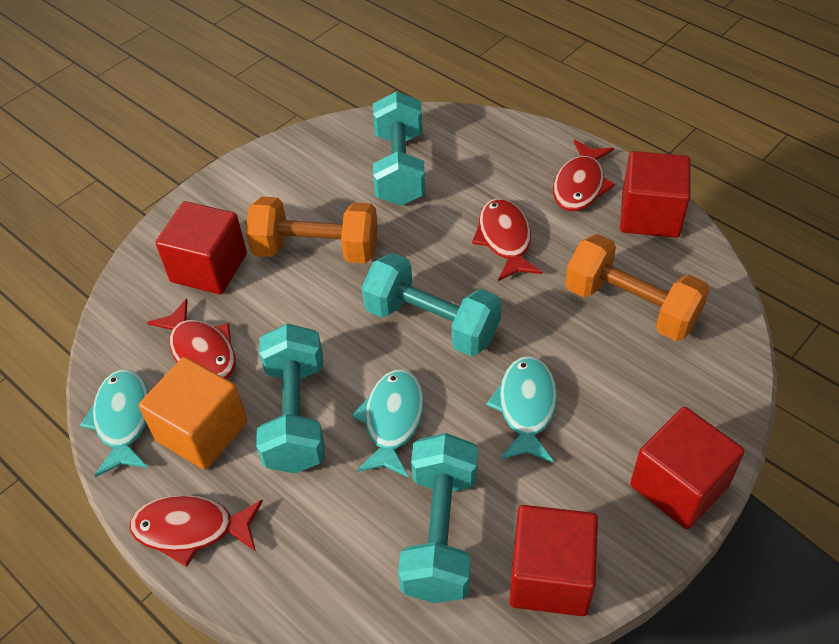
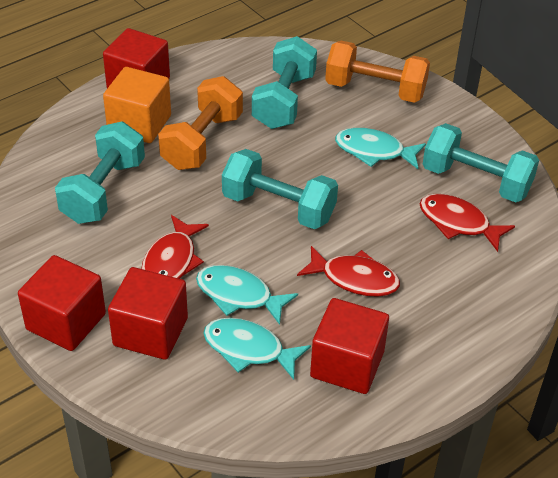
red fish: [130,495,263,567] [147,298,236,379] [472,198,543,281] [553,140,615,211] = 4 -> [141,215,209,279] [297,246,400,297] [420,194,515,252] = 3

